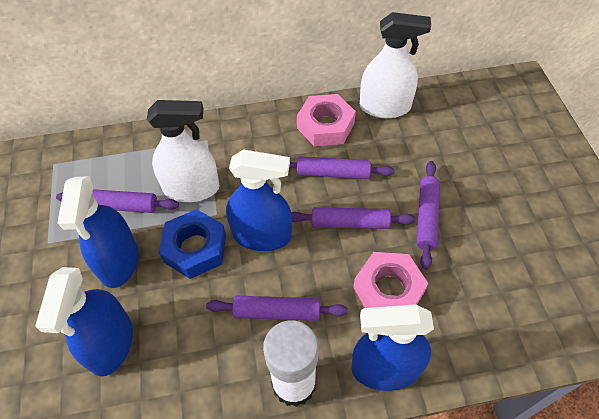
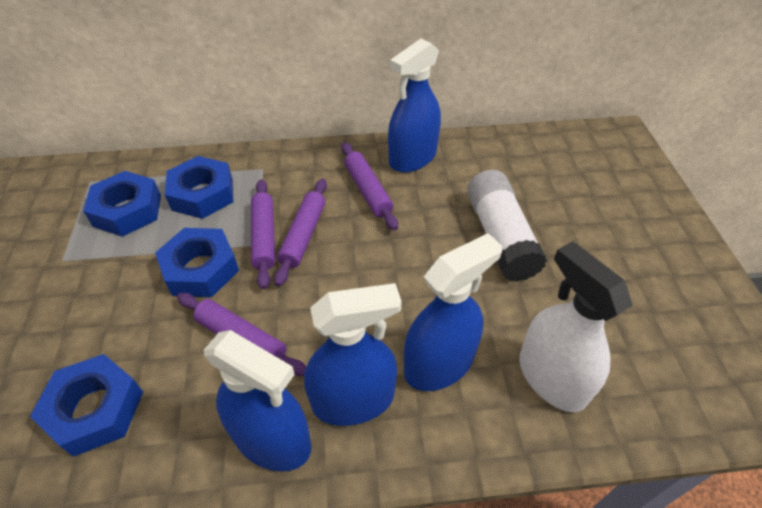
blue nut: [159,209,226,279] = 1 -> [30,354,143,457] [83,171,161,237] [155,228,239,297] [165,156,233,219] = 4
pink nut: [297,94,356,147] [353,252,428,308] = 2 -> none = 0
purple rolling pin: [56,189,179,213] [206,296,348,321] [289,156,394,179] [291,207,416,229] [416,161,440,270] = 5 -> [177,293,306,376] [251,179,275,289] [274,179,327,286] [341,142,398,231] = 4
white spray bottle: [147,100,220,202] [360,12,431,118] = 2 -> [519,241,633,412] = 1

